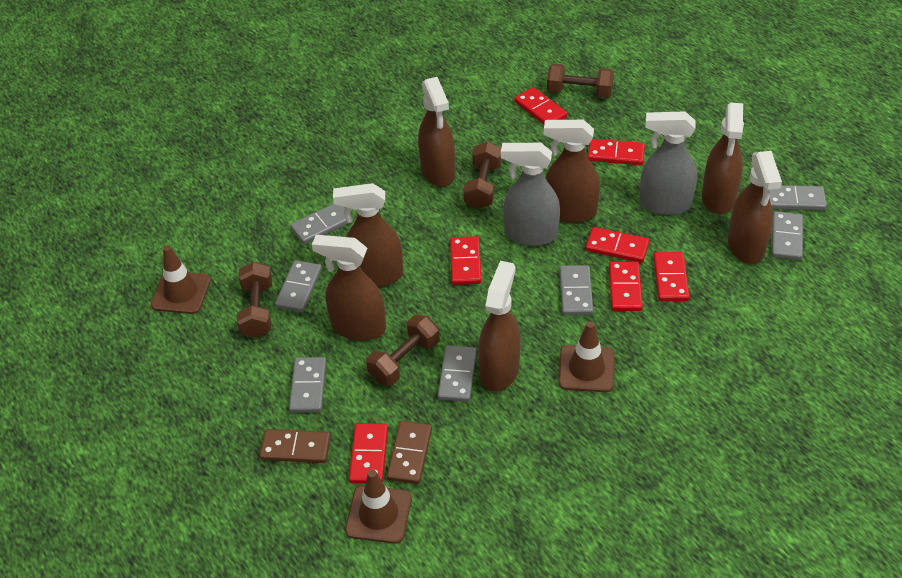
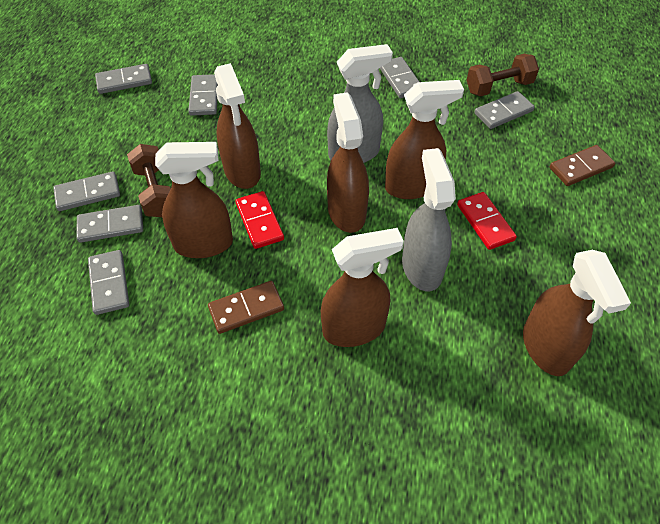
brown dumbbell: [237,262,272,338] [366,315,440,386] [463,141,502,209] [547,63,614,98] = 4 -> [127,144,171,217] [466,54,539,96] = 2
brown spray bottle: [312,235,386,341] [333,183,403,287] [418,77,456,187] [478,261,521,392] [544,120,600,223] [702,103,744,214] [728,151,782,264] = 7 -> [155,142,233,258] [214,63,261,189] [321,228,404,347] [327,92,369,233] [385,80,464,199] [523,250,631,376] = 6
brown traffic cone: [151,245,211,314] [345,470,412,544] [559,321,614,392] = 3 -> none = 0
red domino: [349,423,388,483] [450,236,482,285] [514,87,568,124] [586,227,649,263] [588,139,645,165] [609,261,643,311] [653,252,690,301] = 7 -> [235,191,284,249] [457,192,517,250] = 2

